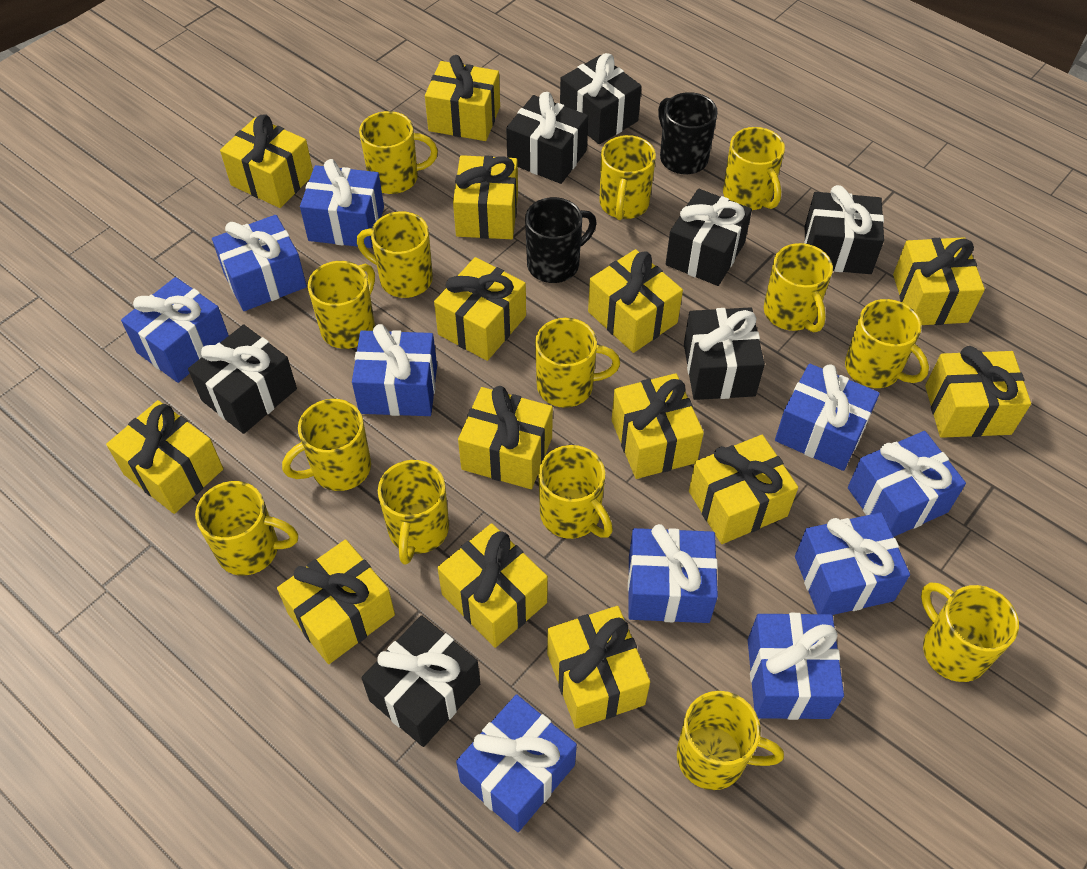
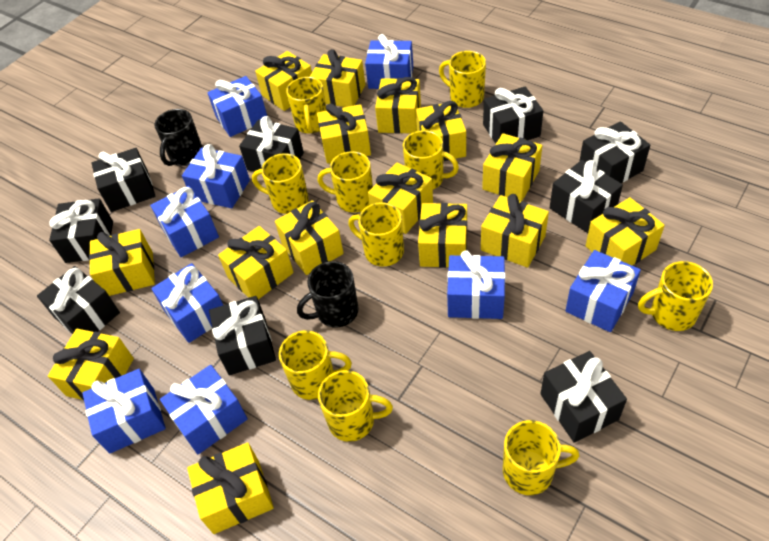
black gift: [188,325,297,434] [361,615,480,747] [506,92,588,184] [560,53,642,144] [666,189,752,286] [684,307,765,400] [804,185,884,274] = 7 -> [37,266,120,334] [49,198,113,263] [91,148,155,212] [209,296,276,375] [239,116,304,172] [483,87,543,144] [540,351,627,443] [550,160,623,233] [580,121,650,183] = 9
blue gift: [121,277,229,383] [212,215,307,311] [300,159,384,248] [352,324,437,416] [456,694,577,832] [628,524,718,623] [748,613,844,720] [775,364,880,471] [795,512,910,615] [848,431,966,537] = 10 -> [82,369,166,454] [150,186,219,257] [151,263,223,343] [160,365,248,455] [182,144,250,208] [207,76,267,137] [365,34,413,89] [447,250,505,319] [565,250,641,332] = 9
yellow gift: [106,400,223,514] [220,114,313,208] [277,539,395,664] [425,55,500,141] [434,257,526,361] [437,523,548,648] [453,155,518,239] [458,386,553,489] [547,606,650,729] [588,249,683,353] [612,373,704,479] [689,435,798,544] [893,237,985,325] [925,346,1031,438] = 14 -> [48,329,134,401] [89,229,155,296] [187,443,274,534] [218,226,294,299] [255,51,312,111] [275,200,344,275] [310,49,365,107] [317,104,371,164] [368,162,433,234] [375,77,421,134] [416,101,466,161] [418,203,467,268] [481,194,549,268] [482,133,542,202] [586,197,665,266] = 15
yellow mug: [195,481,298,576] [282,399,371,491] [308,261,375,349] [357,211,433,298] [359,111,438,194] [378,460,449,565] [535,318,620,408] [538,445,613,539] [599,135,656,220] [677,691,784,790] [723,127,785,210] [764,243,833,333] [845,299,929,388] [921,582,1019,682] = 14 -> [252,153,308,214] [279,331,352,400] [286,77,327,133] [317,151,373,212] [318,370,393,442] [348,202,404,266] [403,130,459,189] [439,51,486,108] [503,420,579,495] [638,261,713,331] = 10

